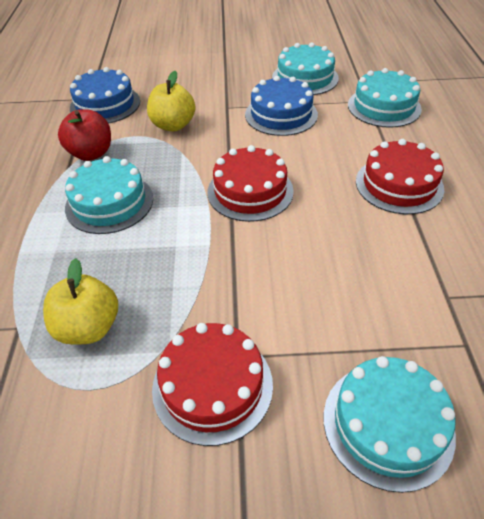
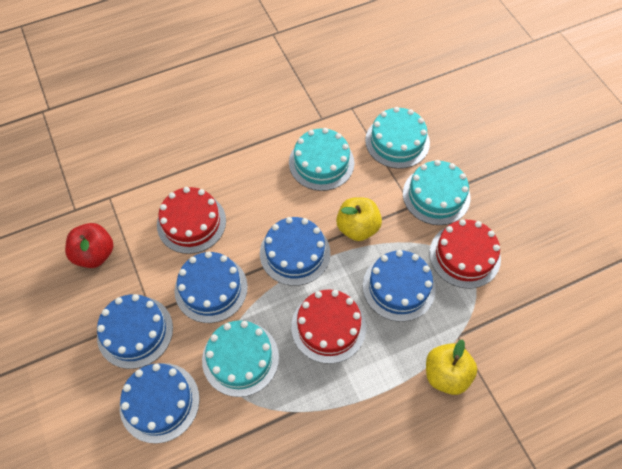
blue cake: [70,67,140,124] [245,76,318,136] = 2 -> [97,294,173,369] [120,363,200,444] [174,251,248,323] [260,217,330,286] [363,250,436,322] = 5

